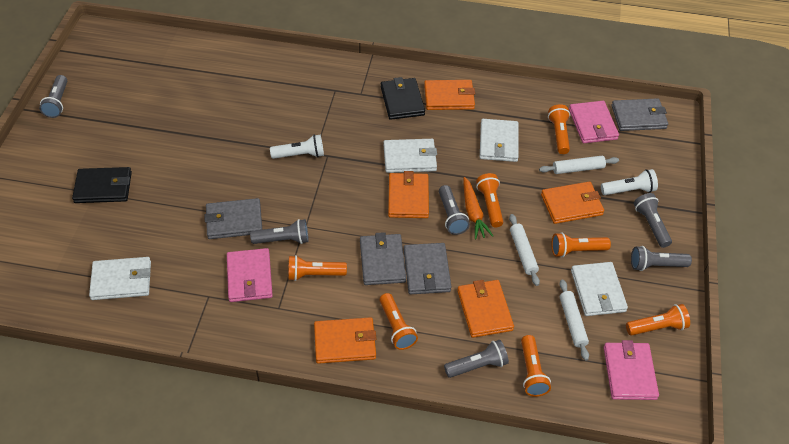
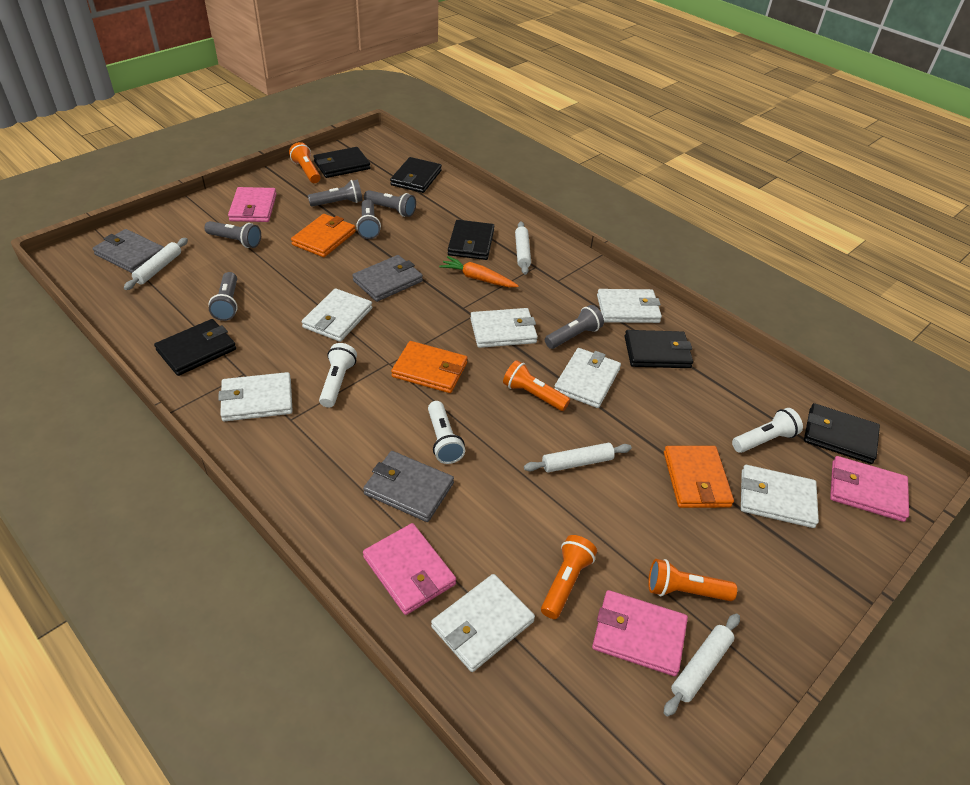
black wallet: [72,167,132,203] [381,77,425,120] = 2 -> [154,319,236,376] [314,147,371,178] [390,157,442,193] [448,220,494,260] [625,330,693,368] [804,403,880,464] = 6
grey wallet: [204,198,262,239] [360,232,406,285] [404,243,451,294] [611,98,668,131] = 4 -> [93,229,164,273] [352,255,423,302] [363,451,454,522] = 3
orange flashlight: [288,255,347,281] [379,293,418,350] [476,173,503,227] [521,335,551,397] [548,104,570,154] [551,232,611,257] [626,304,690,336] = 7 -> [289,142,321,183] [503,360,570,411] [541,535,597,619] [648,559,737,601] = 4
orange wallet: [314,317,376,364] [388,171,429,218] [424,80,475,110] [457,280,514,338] [541,181,604,224] = 5 -> [291,214,356,257] [391,341,468,393] [664,446,734,508] = 3
pink wallet: [227,248,273,302] [569,101,619,143] [604,340,659,400] = 3 -> [228,187,276,222] [363,523,456,615] [592,590,688,676] [830,456,909,522] = 4
white flashlight: [270,134,324,159] [601,169,658,195] = 2 -> [319,343,357,408] [428,401,465,464] [732,408,803,453] = 3
white rolling pin: [509,214,540,286] [539,156,619,174] [559,279,589,360] = 3 -> [124,238,188,290] [515,221,531,275] [524,443,632,472] [664,613,740,716] = 4
white wallet: [89,257,151,300] [384,139,437,173] [480,119,519,162] [571,262,628,316] = 4 -> [218,372,293,422] [302,288,372,342] [431,574,535,672] [470,308,538,348] [554,348,621,408] [597,289,662,323] [741,465,819,528] = 7

